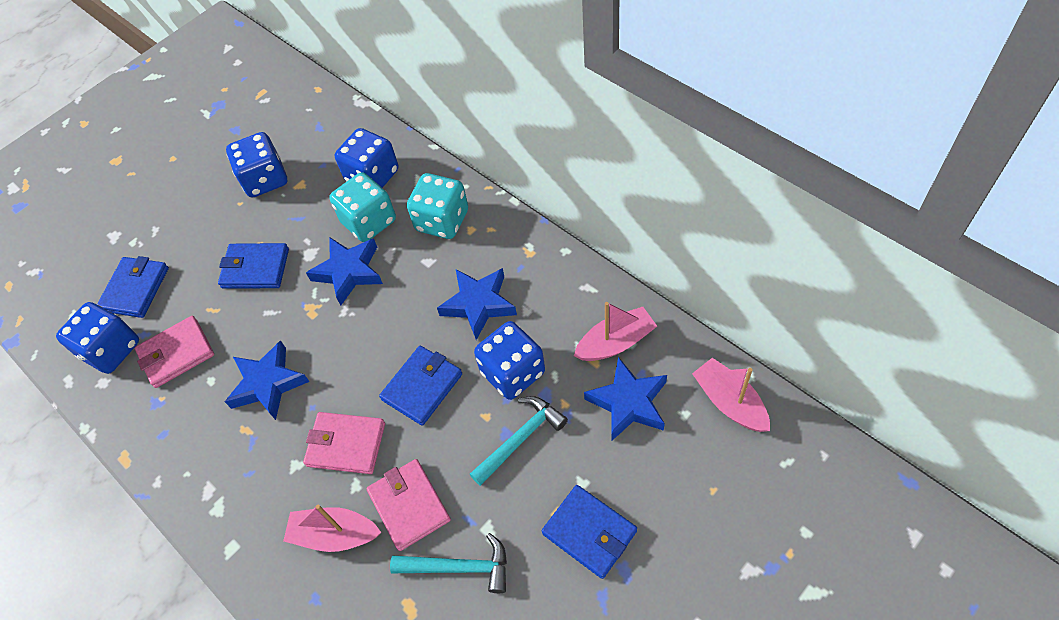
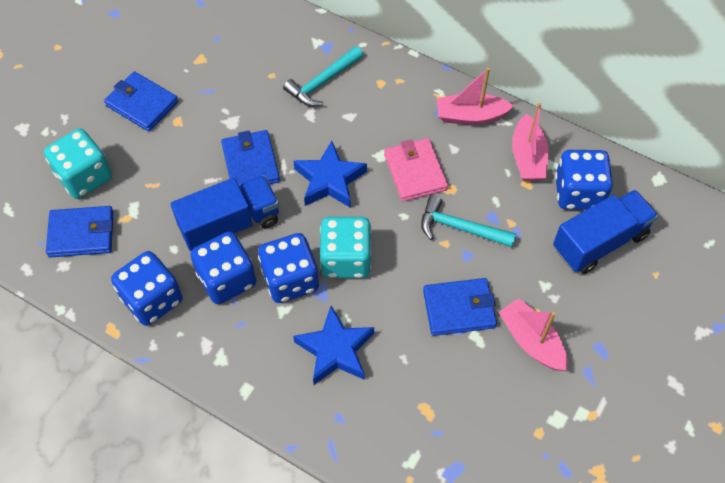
blue star: [225,340,309,420] [306,237,383,305] [437,268,517,340] [584,357,667,440] = 4 -> [293,306,374,385] [294,141,367,208] = 2
blue truck: none = 0 -> [171,175,279,251] [553,190,658,274] = 2
pink wallet: [135,316,214,388] [303,412,385,474] [366,459,451,551] = 3 -> [384,138,448,202] = 1

